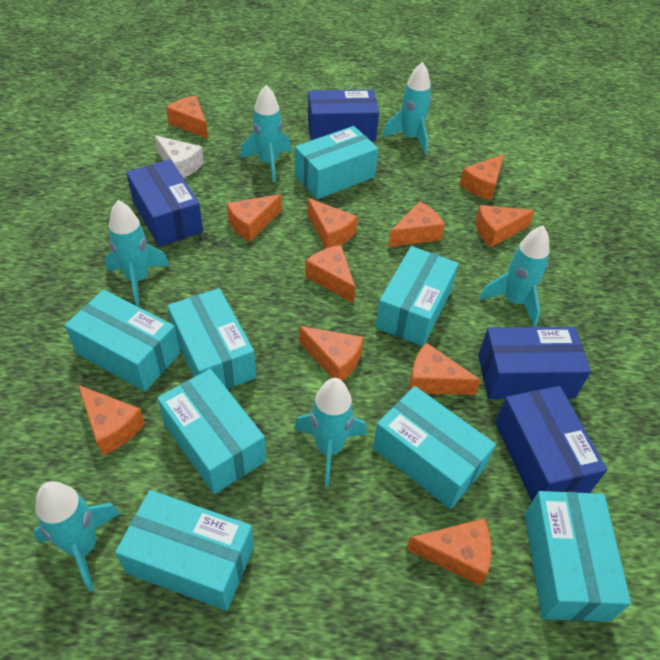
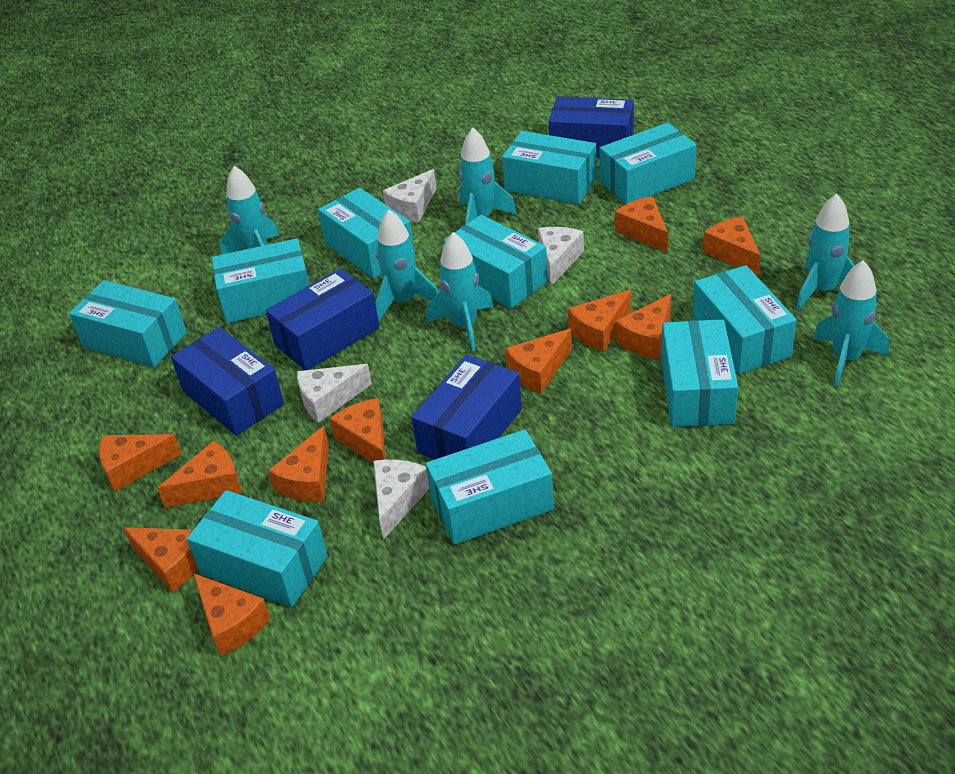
turquoise box: [65,290,180,391] [115,490,254,611] [157,369,266,494] [168,288,256,389] [295,126,378,199] [373,386,496,509] [375,246,459,346] [525,491,631,622] = 8 -> [69,280,187,367] [187,490,328,607] [212,238,309,323] [318,188,415,279] [426,429,554,545] [444,215,548,309] [502,131,597,204] [600,122,697,204] [661,319,738,427] [693,265,797,374] = 10
white cheese: [154,135,204,178] = 1 -> [297,364,372,423] [373,460,429,540] [383,169,436,222] [538,227,584,286] = 4

